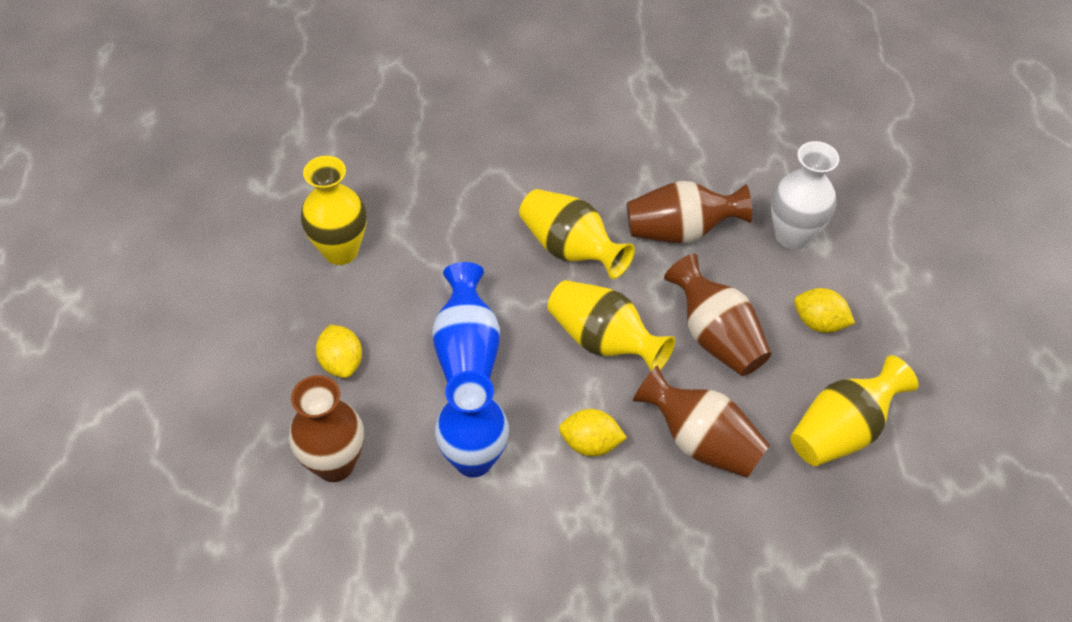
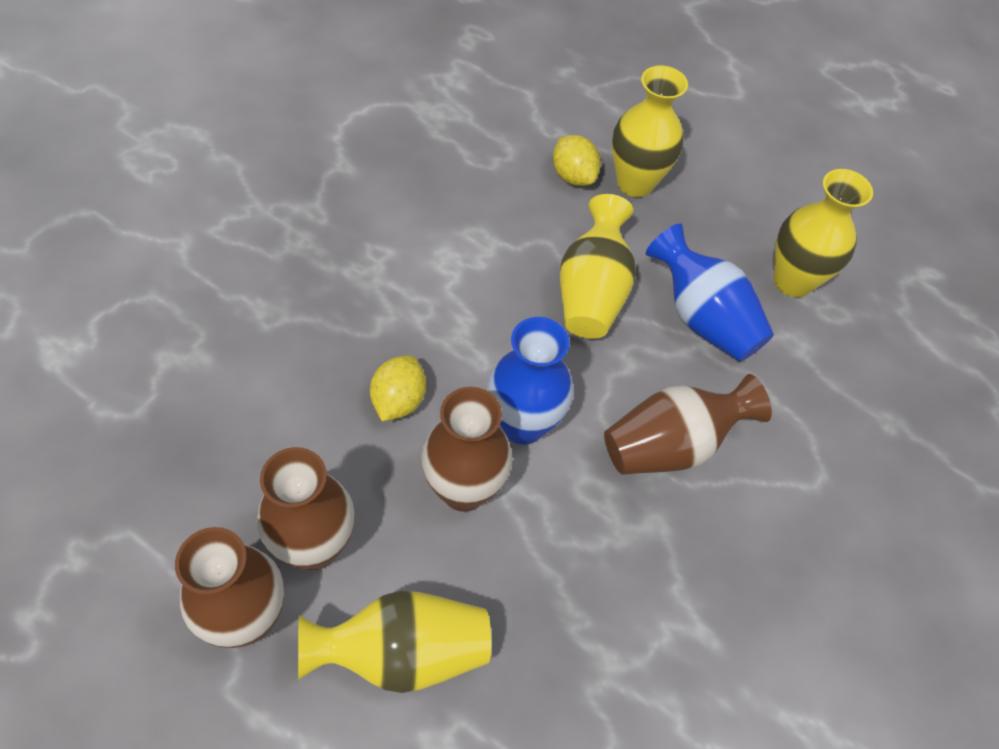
white vase: [771,141,839,249] = 1 -> none = 0
yellow lemon: [316,325,362,378] [559,409,627,457] [794,288,855,333] = 3 -> [370,355,426,421] [553,135,601,186] = 2

